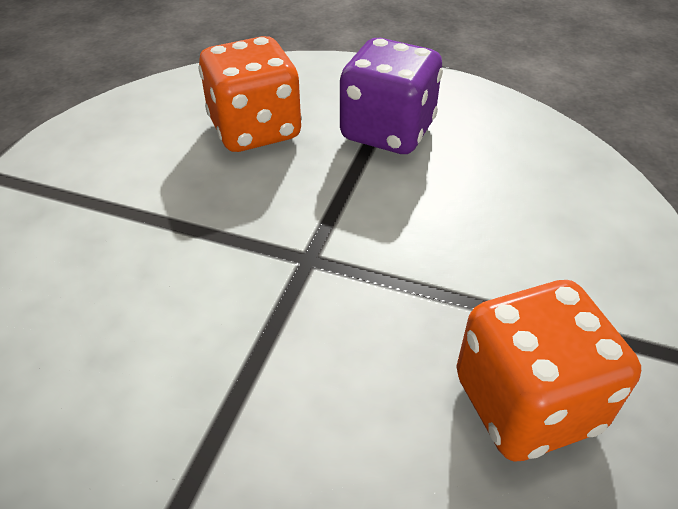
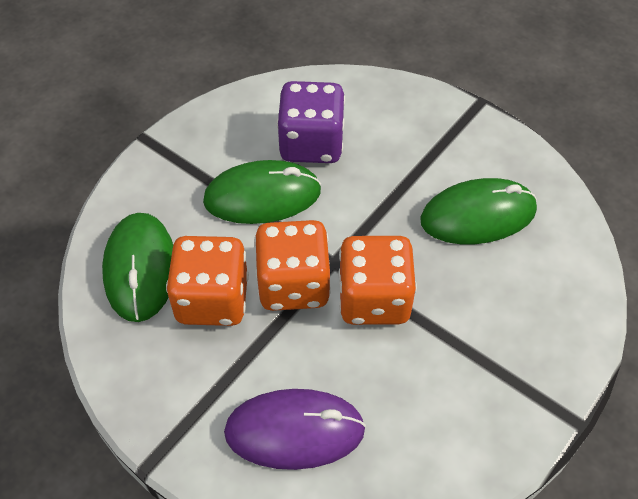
green mouse: none = 0 -> [102,213,173,322] [203,160,321,224] [420,178,537,244] = 3
orange dice: [198,36,302,152] [456,280,641,462] = 2 -> [166,236,249,326] [254,220,331,311] [338,236,417,325] = 3
purple mouse: none = 0 -> [224,389,366,470] = 1

